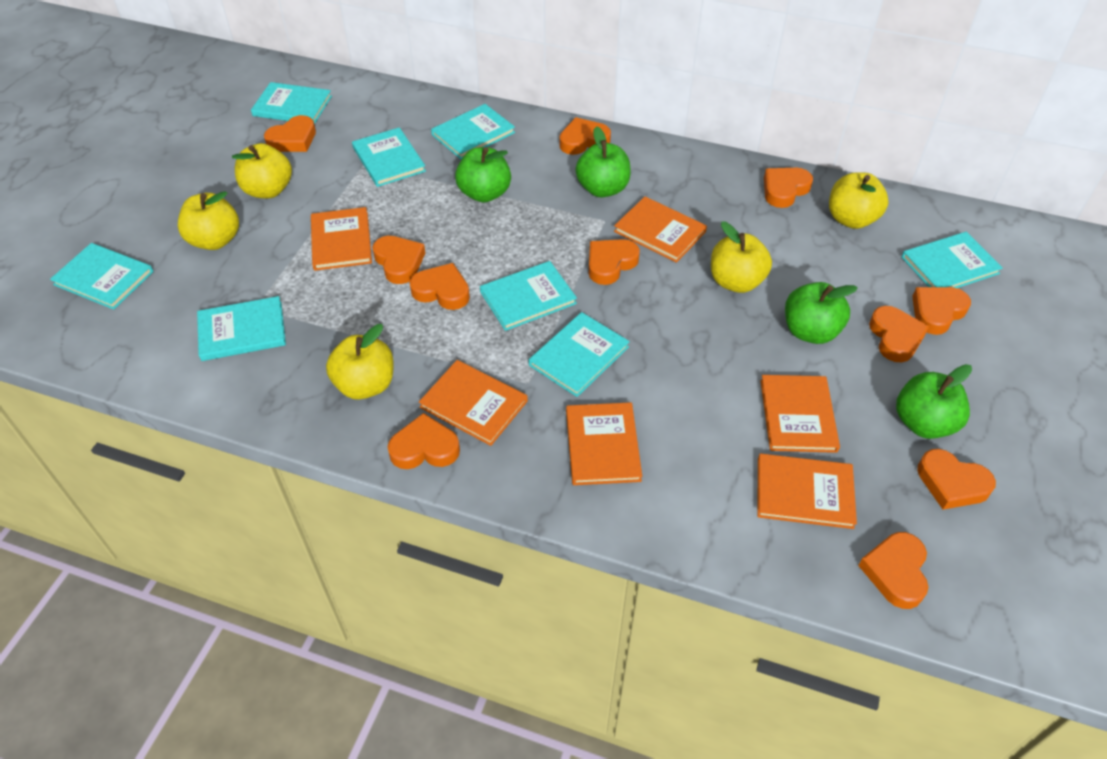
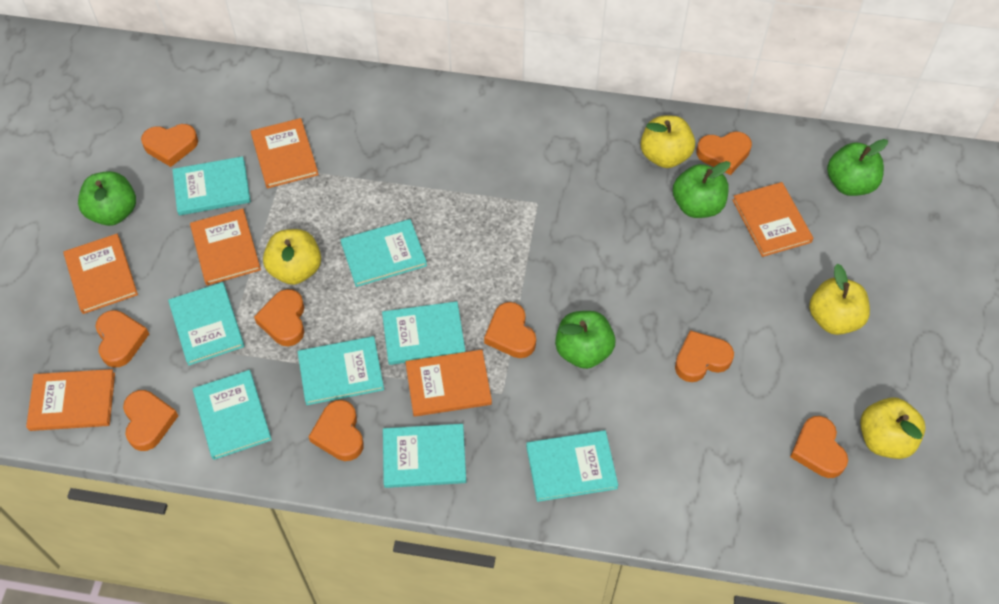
orange heart: [264,115,316,152] [372,236,425,284] [388,413,460,469] [410,263,470,310] [559,117,611,155] [589,239,640,285] [764,168,813,208] [858,532,928,609] [869,306,929,362] [912,287,971,335] [917,449,996,510] = 11 -> [96,310,149,368] [123,390,178,451] [141,124,198,167] [254,289,304,346] [308,400,364,461] [484,302,536,358] [675,330,734,382] [696,131,752,175] [790,416,848,478] = 9
yellow apple: [178,191,239,250] [232,143,292,198] [326,324,394,400] [711,221,772,293] [829,172,889,229] = 5 -> [263,229,321,285] [641,115,695,168] [809,264,870,335] [860,397,926,459] = 4

